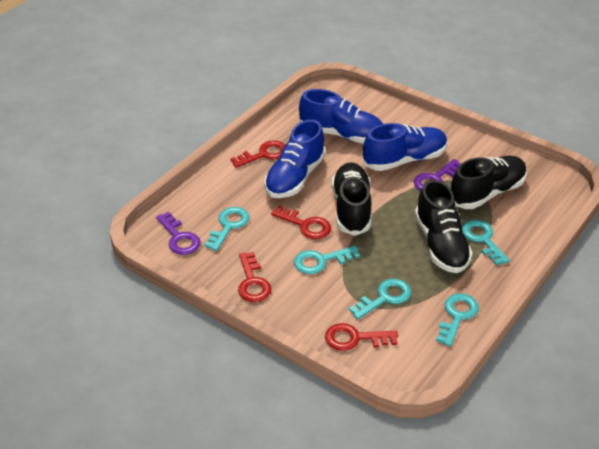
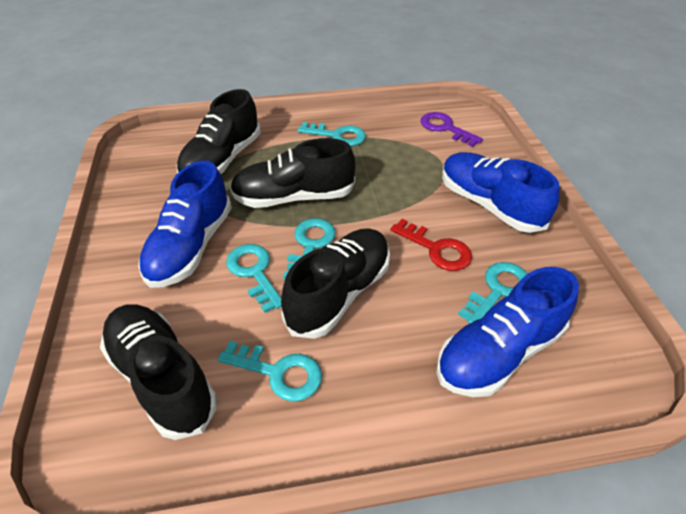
black shoe: [332,162,372,236] [415,180,473,273] [450,156,527,209] = 3 -> [100,304,217,440] [177,89,261,174] [230,138,356,208] [281,228,390,339] = 4
purple key: [156,212,201,255] [414,159,461,191] = 2 -> [421,112,483,147] = 1
red key: [231,141,285,168] [238,252,272,302] [271,206,331,239] [325,323,398,351] = 4 -> [390,219,472,271] = 1

